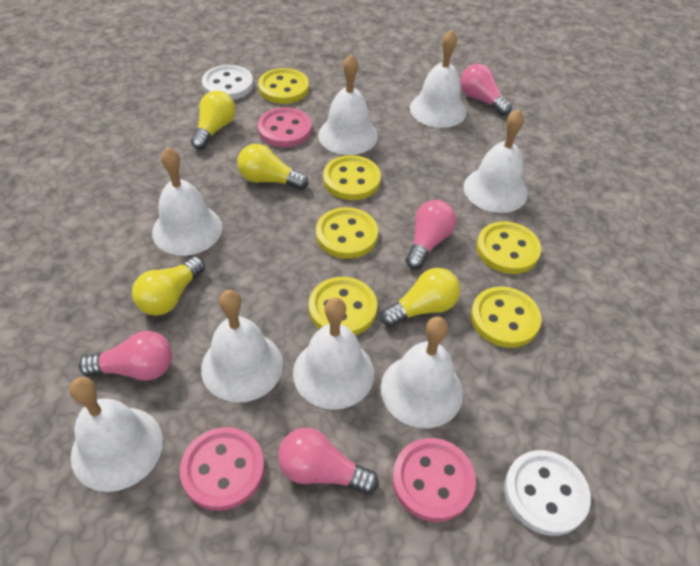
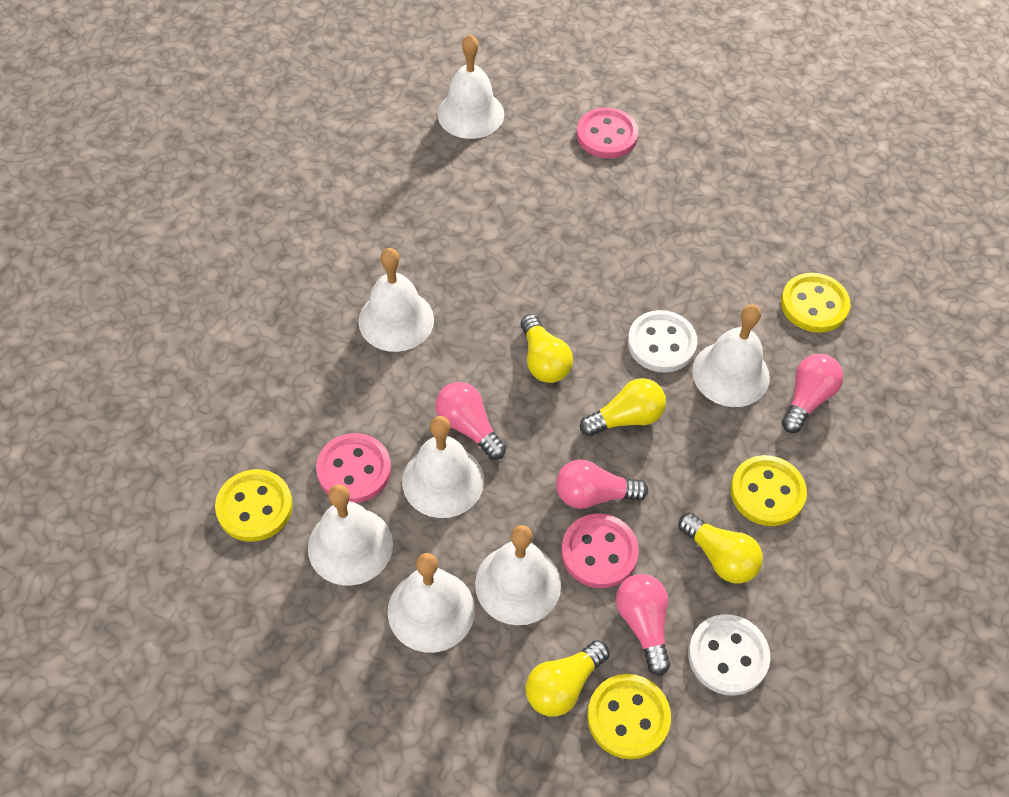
white bell: [69,377,163,492] [152,147,222,256] [201,290,283,403] [293,297,374,410] [318,54,378,155] [381,317,463,428] [410,30,467,128] [464,109,528,213] = 8 -> [308,484,393,586] [358,248,434,352] [388,553,475,653] [402,416,484,518] [437,34,504,139] [475,525,561,625] [692,304,770,407] = 7
yellow button: [258,68,309,104] [309,277,377,335] [316,207,378,259] [323,155,381,200] [471,286,542,348] [476,221,541,274] = 6 -> [215,469,293,542] [587,674,671,759] [730,455,807,526] [781,273,850,333] = 4

